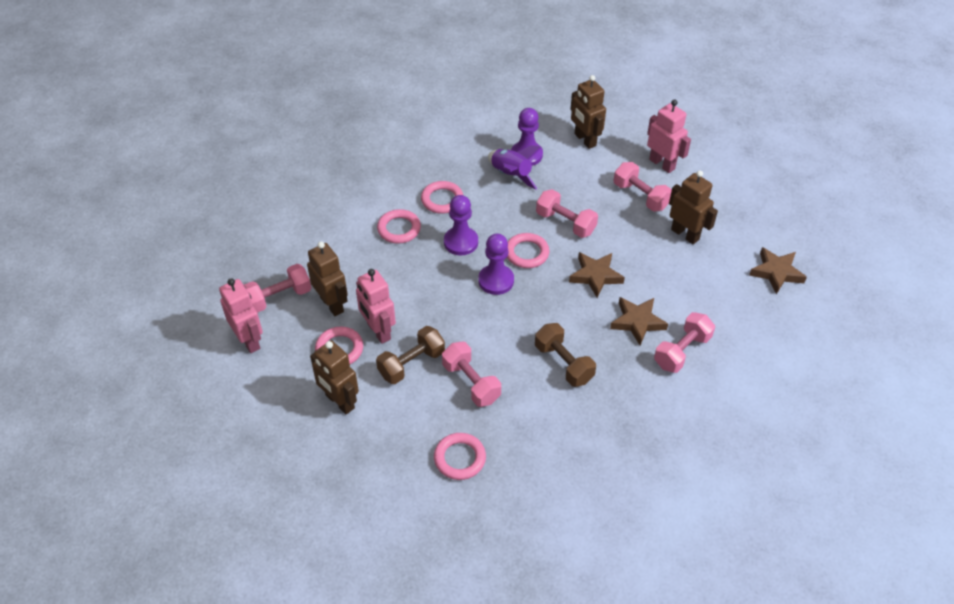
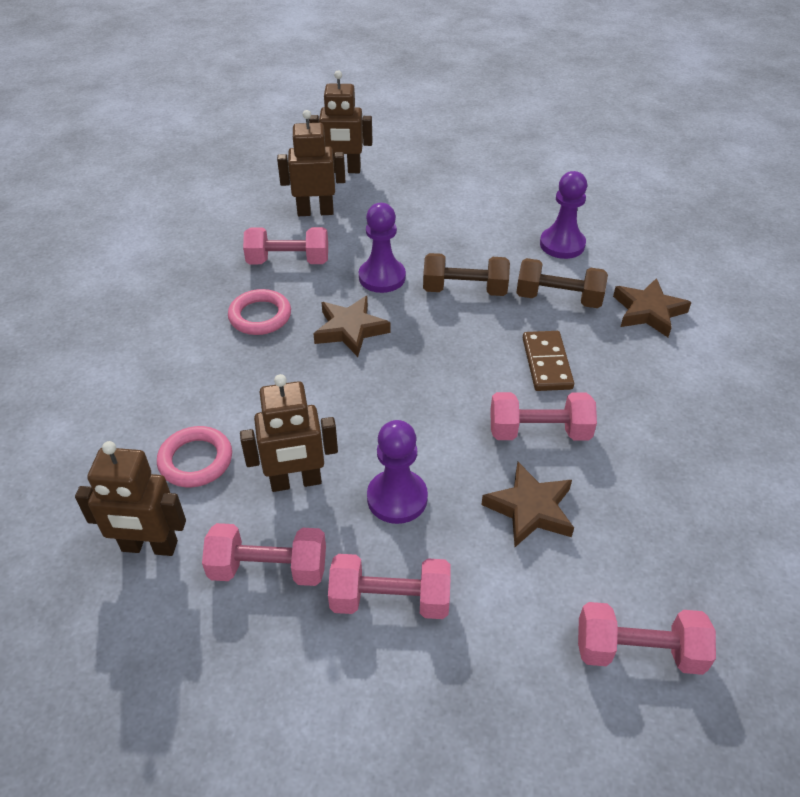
brown domino: none = 0 -> [523,331,574,391] = 1
pink ring: [315,327,363,364] [377,209,421,244] [421,181,463,214] [434,433,486,480] [507,233,549,268] = 5 -> [157,426,232,487] [228,289,291,335] = 2
pink robot: [219,278,263,353] [356,269,396,344] [647,100,691,173] = 3 -> none = 0
purple rocket: [488,145,542,189] = 1 -> none = 0

